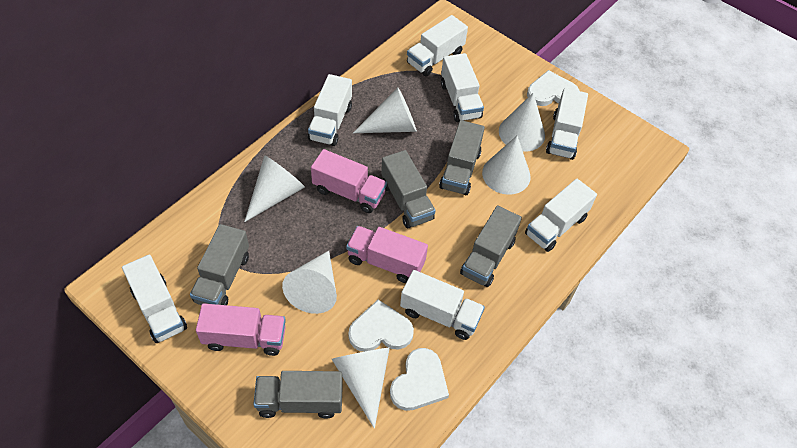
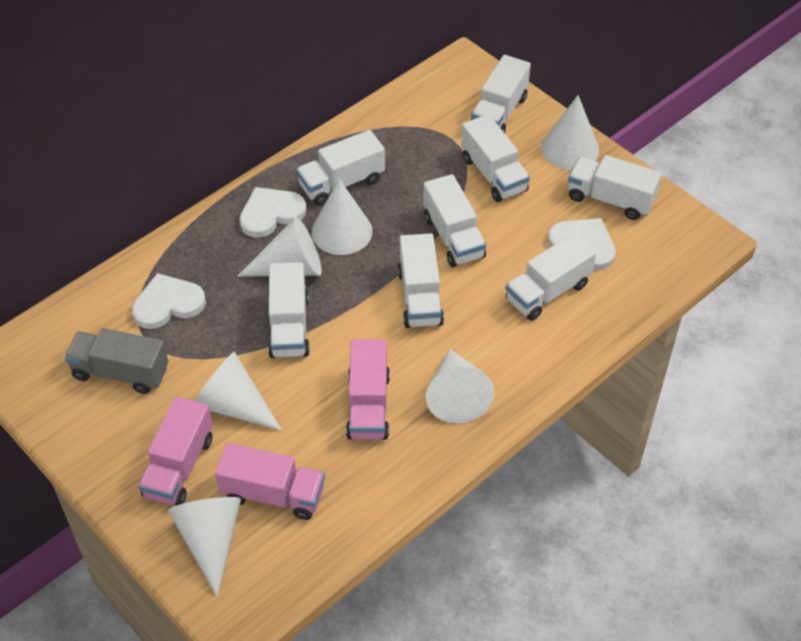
grey truck: [190,224,249,305] [253,371,343,419] [381,150,436,228] [439,120,485,195] [460,206,522,287] = 5 -> [65,328,168,394] = 1
white truck: [122,254,187,343] [308,74,352,146] [400,270,485,340] [407,15,468,76] [441,53,484,122] [525,178,597,252] [546,88,588,160] = 7 -> [268,262,310,358] [296,130,385,206] [398,233,444,328] [423,174,486,267] [461,114,530,202] [471,55,531,133] [506,233,596,321] [568,155,662,220] = 8

